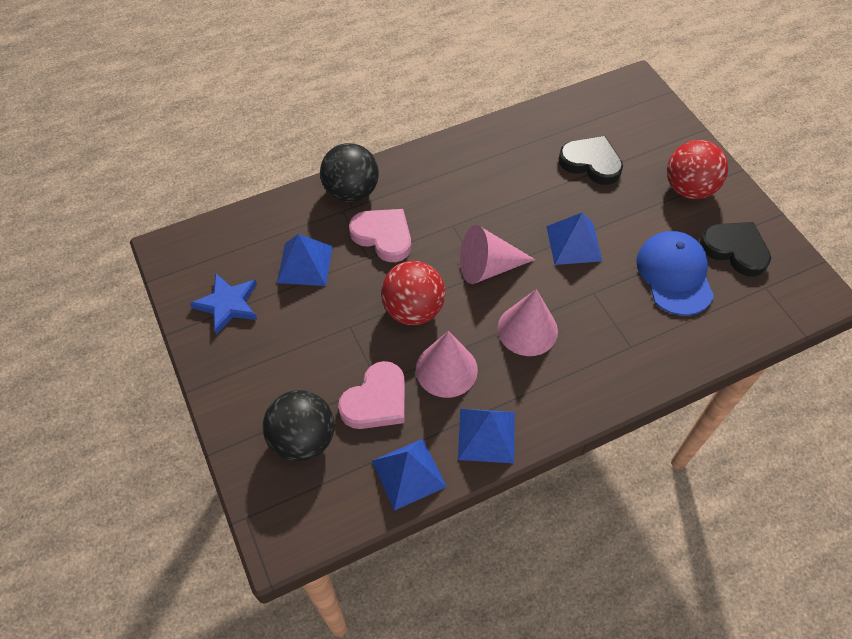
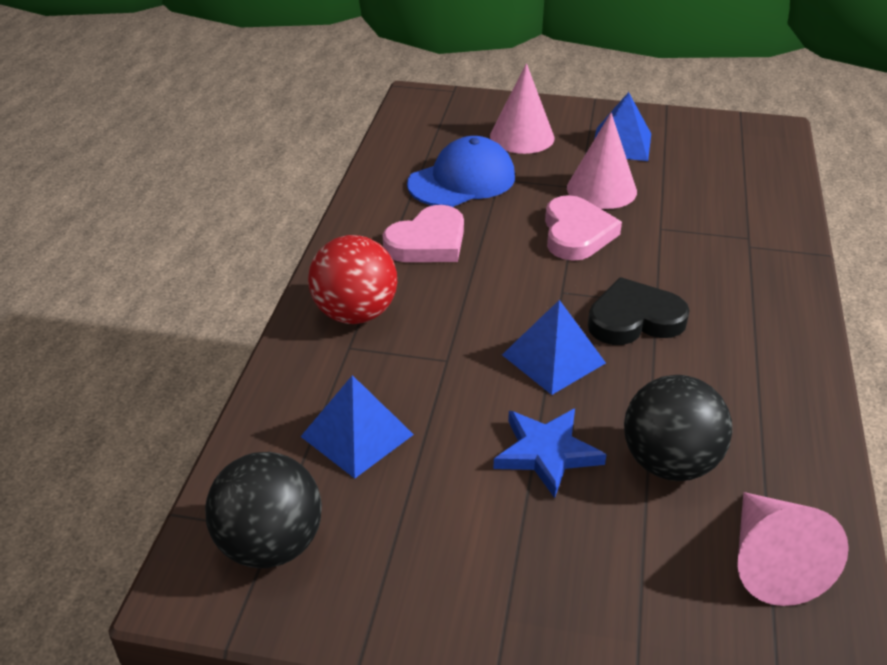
black heart: [558,136,623,185] [700,222,771,276] = 2 -> [588,277,690,345] = 1
blue pyramid: [277,234,333,286] [372,439,447,511] [458,409,515,463] [546,213,602,265] = 4 -> [300,375,414,479] [502,300,606,395] [594,92,651,161] = 3
red ball: [381,261,445,325] [667,140,728,199] = 2 -> [308,235,397,324] = 1

